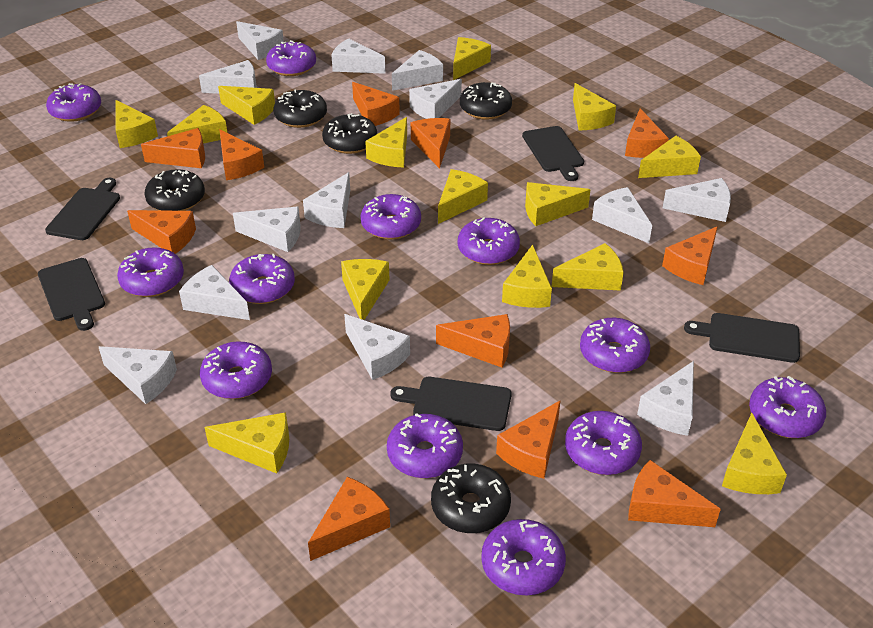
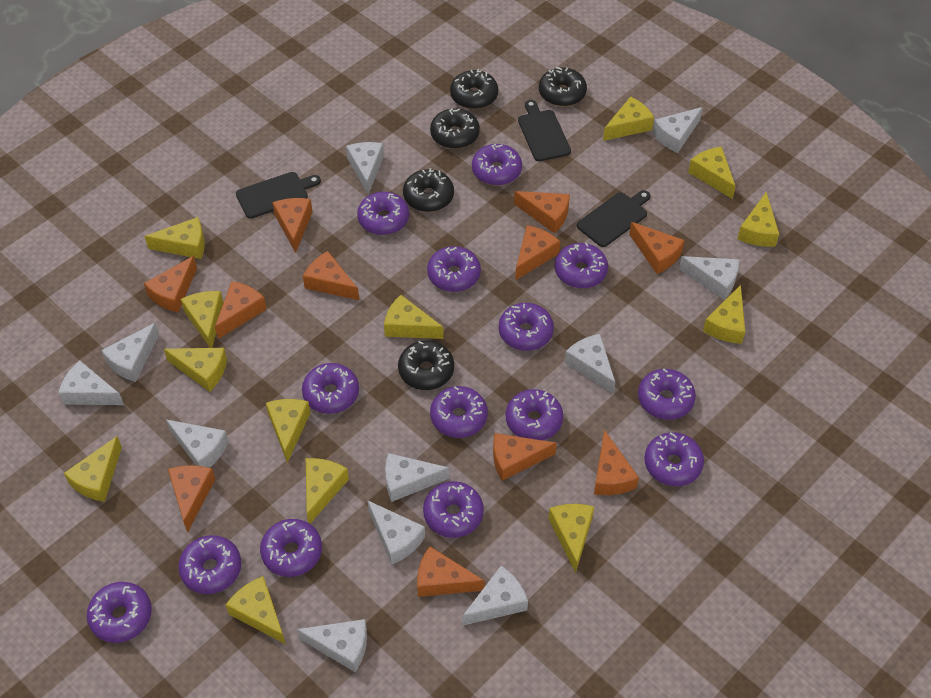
black cutting board: [38,258,105,331] [45,178,120,240] [390,377,512,431] [522,126,584,181] [684,313,800,363] = 5 -> [236,172,321,219] [518,100,571,161] [577,190,651,247] = 3
purple donut: [46,83,101,122] [117,247,184,297] [200,341,272,399] [229,254,295,304] [266,40,316,76] [361,194,421,239] [387,413,463,478] [458,217,520,265] [481,519,566,596] [565,411,642,475] [580,318,650,373] [749,376,826,438] = 12 -> [87,582,152,643] [178,535,241,594] [260,519,322,577] [302,363,359,414] [357,192,409,235] [423,481,484,538] [427,246,481,292] [430,386,488,438] [472,144,522,186] [499,303,554,351] [506,389,563,440] [555,243,608,289] [638,369,696,420] [644,432,704,486] = 14
white cheese: [99,346,177,404] [179,265,250,320] [199,60,257,94] [233,207,300,252] [236,21,284,60] [303,172,350,228] [331,38,386,74] [344,314,410,380] [392,50,443,91] [409,79,462,119] [592,187,652,243] [637,361,694,436] [663,178,731,222] = 13 -> [58,361,124,405] [101,323,159,382] [166,420,229,468] [297,619,367,673] [346,142,384,195] [367,500,425,565] [385,453,450,502] [462,566,528,626] [565,334,615,394] [652,107,703,153] [679,256,739,300] = 11
yellow cheese: [116,100,158,148] [167,105,227,144] [205,412,289,474] [218,86,275,125] [341,259,390,320] [365,117,407,168] [438,169,488,224] [453,37,491,80] [502,245,552,308] [525,182,591,226] [552,243,624,291] [573,83,616,130] [638,136,701,178] [722,413,787,494] = 14 -> [64,436,122,502] [144,217,205,259] [164,348,227,392] [181,291,224,348] [226,576,286,644] [266,399,310,463] [306,458,349,524] [384,295,444,339] [548,504,594,573] [603,96,654,141] [688,147,736,199] [703,285,745,344] [737,192,779,247] = 13

